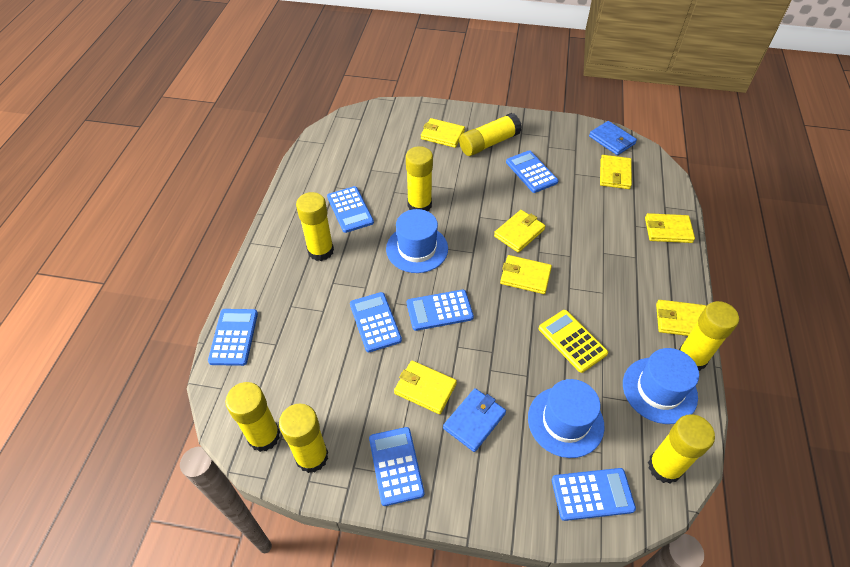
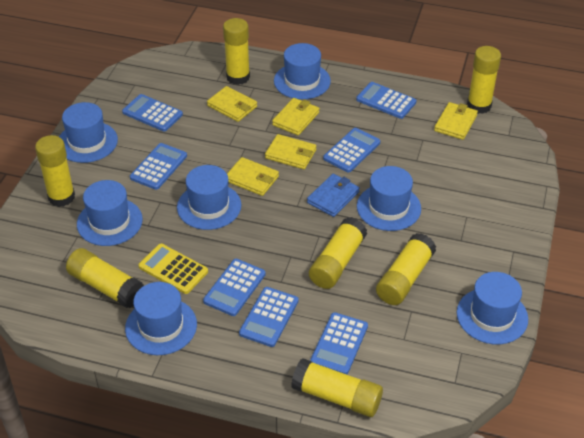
blue hat: [386,209,448,273] [528,379,604,458] [623,348,699,424] = 3 -> [59,102,118,163] [77,180,143,246] [125,282,197,355] [177,165,241,230] [274,43,331,99] [357,166,421,231] [457,272,528,345] = 7
blue wallet: [443,388,506,452] [589,121,637,155] = 2 -> [307,174,360,217] = 1
yellow wallet: [394,361,457,414] [421,118,465,148] [494,210,546,253] [500,255,552,294] [600,155,632,189] [645,213,695,243] [656,300,706,336] = 7 -> [207,86,257,122] [227,157,279,196] [265,134,316,169] [272,98,320,135] [434,102,478,140] = 5

